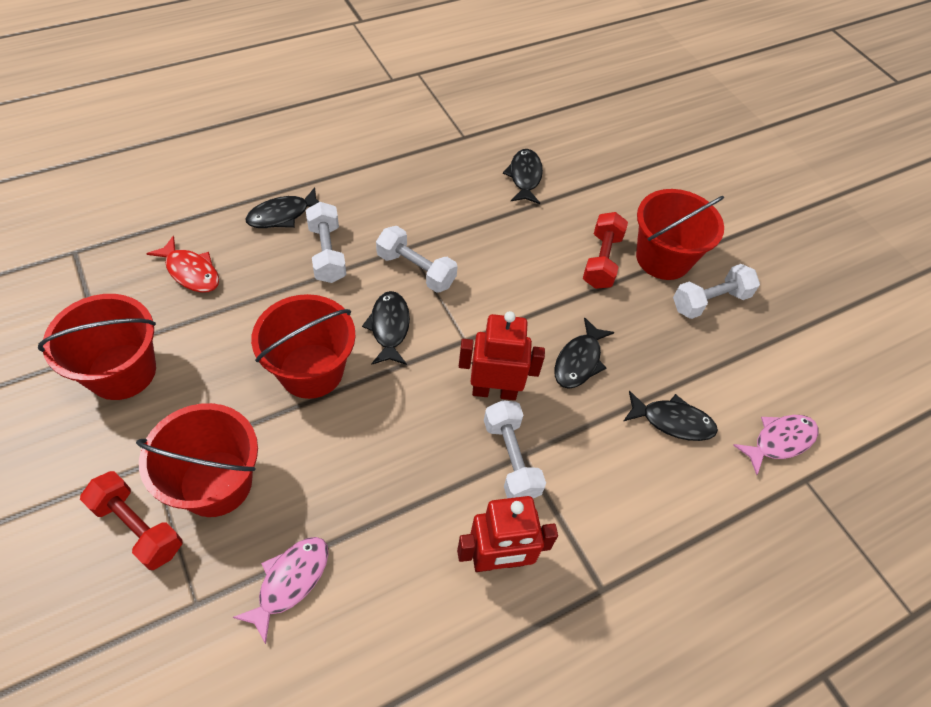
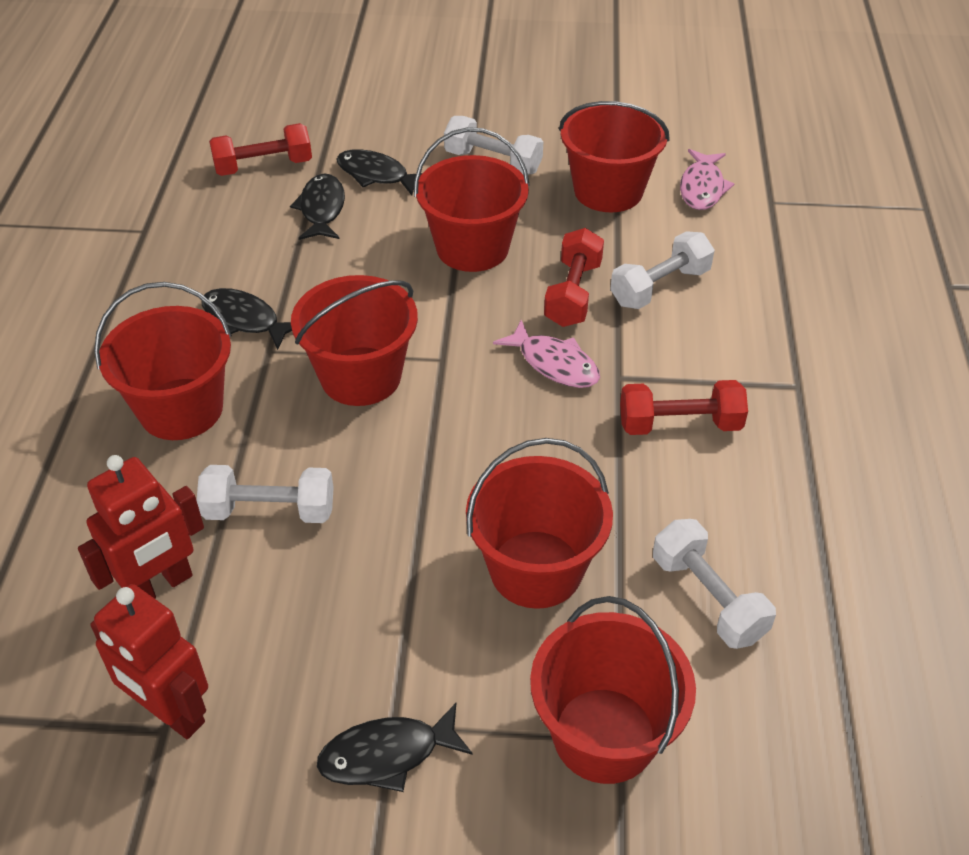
black fish: [245,187,320,228] [362,291,410,365] [503,149,543,204] [554,317,614,389] [624,391,718,441] = 5 -> [201,288,292,350] [290,174,345,240] [317,703,473,792] [336,149,422,195] = 4
red bucket: [38,294,156,400] [136,403,258,517] [251,294,355,399] [636,189,724,280] = 4 -> [94,282,232,440] [291,275,418,406] [414,127,530,272] [466,438,613,609] [530,596,696,784] [559,101,670,212] = 6
red dumbbell: [80,471,182,570] [583,212,628,289] = 2 -> [209,123,312,176] [544,228,604,327] [620,380,748,435] = 3
red fish: [146,236,219,293] = 1 -> none = 0

